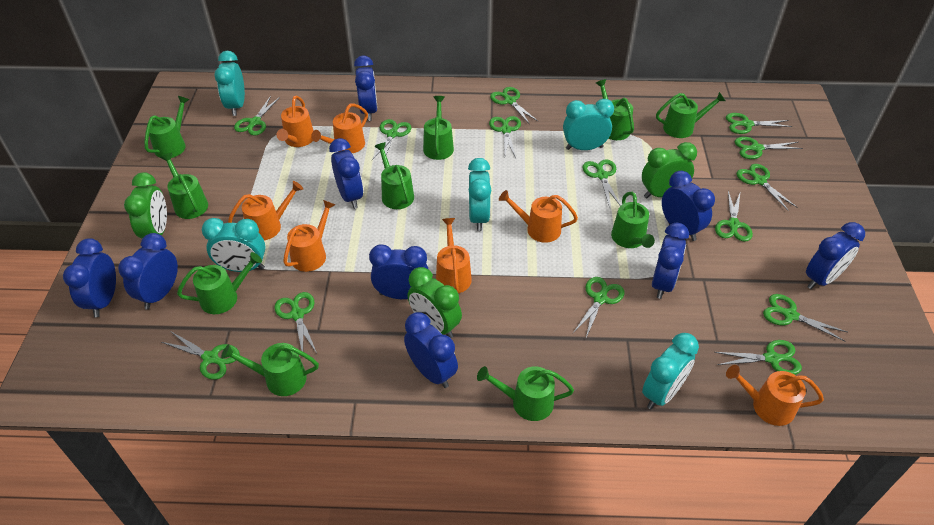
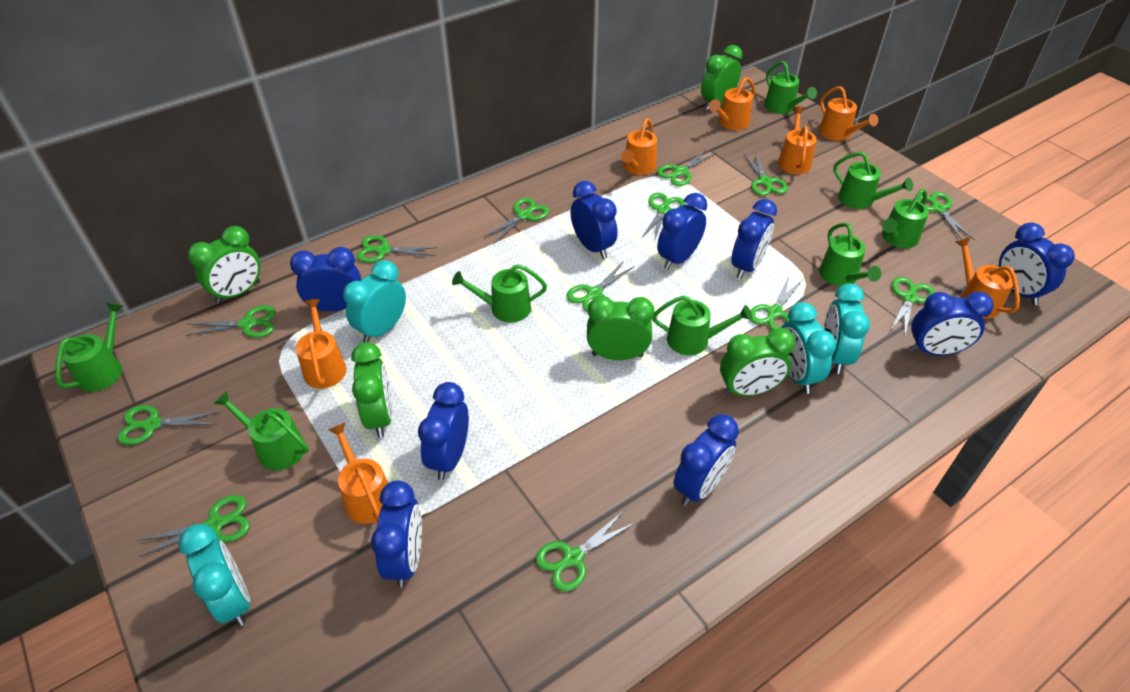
green clock: [124,172,167,239] [408,267,462,338] [642,142,697,199] = 3 -> [188,226,261,304] [351,342,392,438] [587,296,655,360] [701,45,743,110] [720,328,795,396] = 5
green scissors: [162,331,240,380] [234,96,280,135] [274,292,317,353] [372,119,411,160] [489,116,521,158] [490,87,539,123] [573,277,624,338] [582,159,621,206] [714,340,802,375] [715,191,753,242] [726,113,792,134] [735,137,803,159] [737,164,797,211] [763,294,847,341] = 14 -> [117,405,221,445] [137,495,250,557] [186,305,276,338] [357,235,438,263] [485,198,549,244] [535,511,635,591] [567,261,635,312] [642,193,685,242] [657,149,716,186] [744,152,788,196] [750,277,802,330] [890,277,935,335] [918,192,974,240] = 13
green watering can: [144,96,189,158] [160,153,208,219] [177,252,262,314] [221,343,319,396] [374,142,414,209] [423,96,454,160] [477,366,574,421] [596,79,634,140] [611,192,655,248] [656,92,726,138] = 10 -> [55,302,123,392] [214,391,309,470] [452,264,547,323] [652,295,752,355] [764,61,817,114] [819,222,882,286] [833,152,913,209] [882,189,929,248] = 8
turquoise clock: [202,218,266,272] [214,51,245,116] [468,158,491,231] [563,99,614,150] [642,333,699,409] = 5 -> [178,524,250,626] [343,260,406,343] [781,302,836,394] [824,283,870,374] = 4

